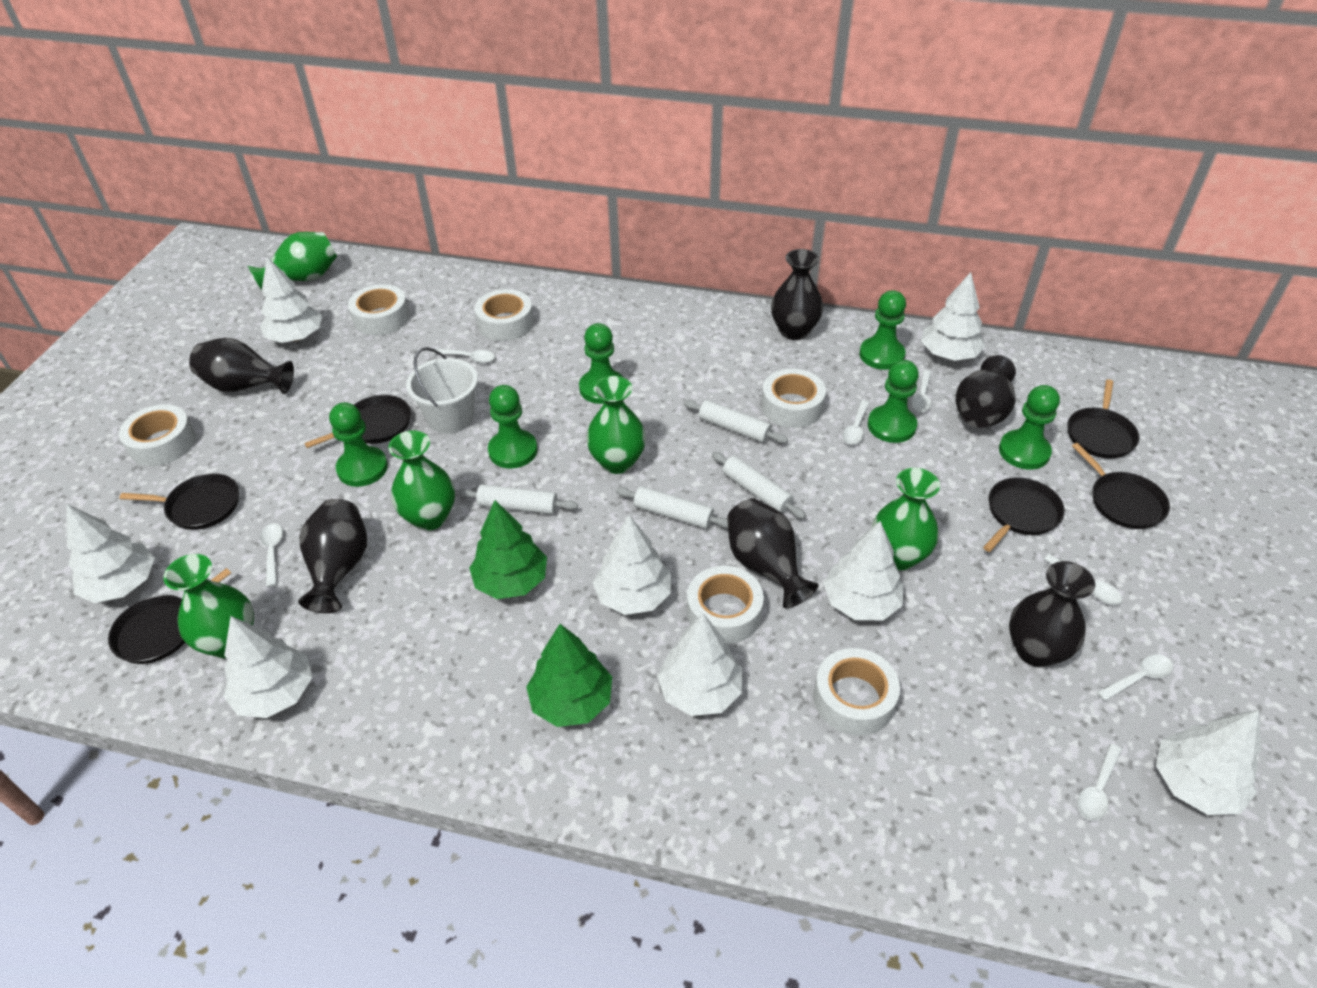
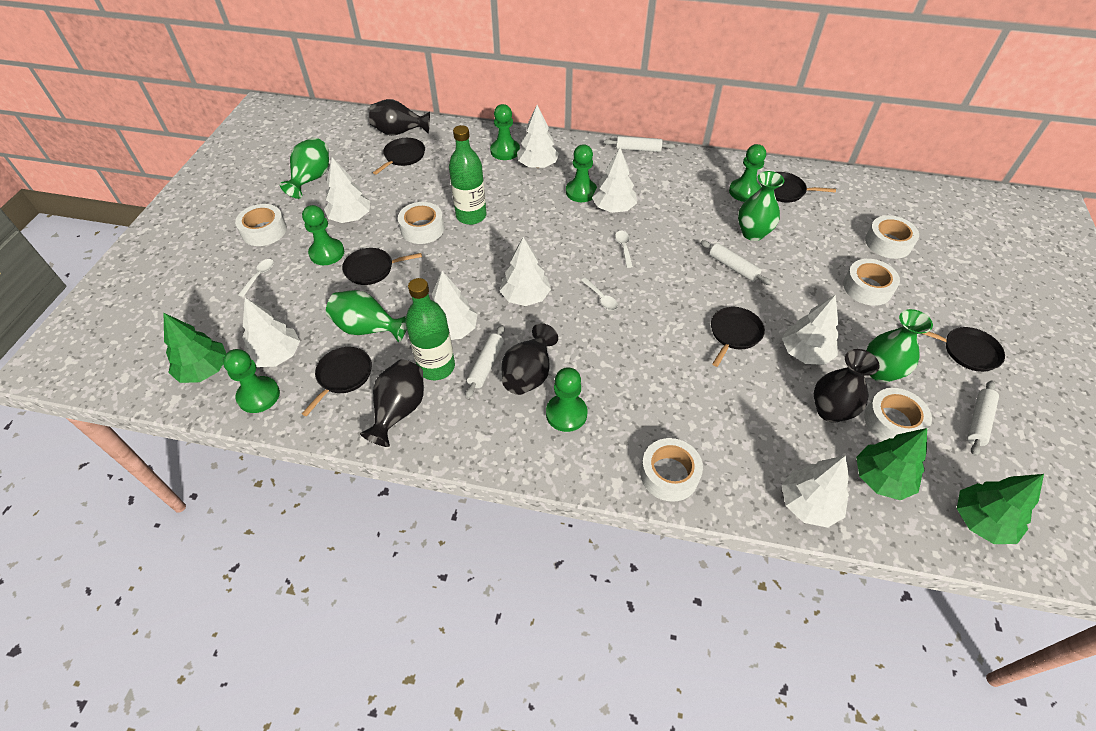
black vase: [189,338,294,394] [298,499,367,613] [727,498,819,608] [771,249,823,340] [956,355,1016,428] [1009,561,1095,667] = 6 -> [360,359,424,447] [369,99,430,136] [502,323,558,395] [814,349,880,423] = 4
green bottle: none = 0 -> [405,278,455,380] [449,125,487,225] = 2
green tree: [469,500,547,599] [526,624,612,727] = 2 -> [164,313,226,383] [856,428,927,500] [957,474,1044,544] = 3
green vase: [164,554,254,658] [248,232,337,290] [389,430,455,531] [586,376,646,474] [872,468,940,570] = 5 -> [280,137,329,199] [326,290,407,342] [738,171,784,241] [866,309,933,383] = 4
white bucket: [406,347,478,434] = 1 -> none = 0
white spoon: [260,523,283,587] [433,348,495,363] [842,400,870,445] [911,370,931,412] [1044,554,1122,605] [1077,743,1122,821] [1097,654,1173,701] = 7 -> [238,259,274,297] [581,278,618,310] [615,231,633,268] = 3

